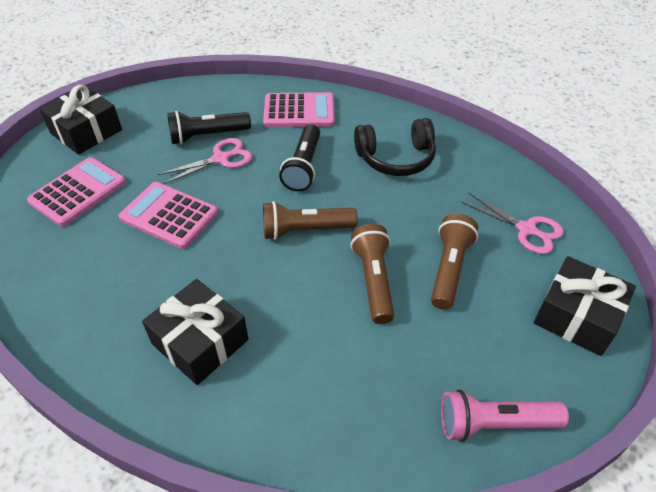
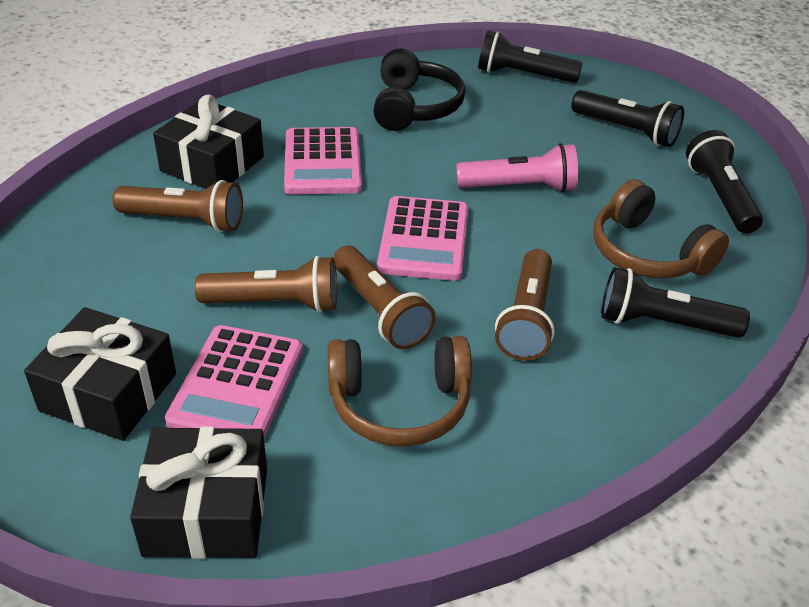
black flashlight: [167,111,251,145] [279,124,320,191] = 2 -> [478,31,583,83] [571,90,684,147] [601,267,750,338] [686,130,763,234] = 4
brown flashlight: [263,201,358,240] [351,224,394,324] [431,214,478,310] = 3 -> [113,180,243,232] [195,256,337,313] [333,246,436,349] [495,249,555,361] = 4
brown headphones: none = 0 -> [328,336,472,447] [593,180,729,278] = 2
pink scissors: [158,138,252,184] [461,193,564,254] = 2 -> none = 0

